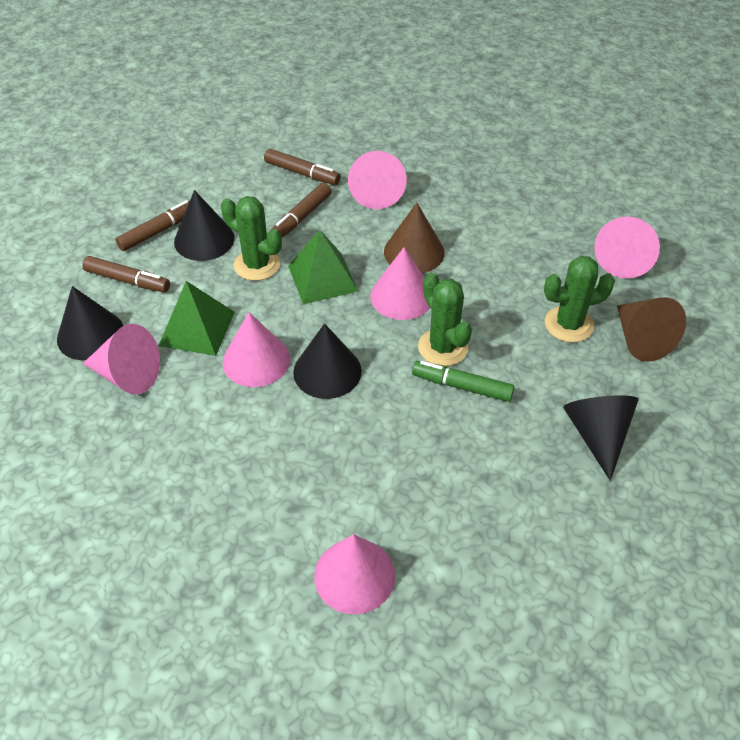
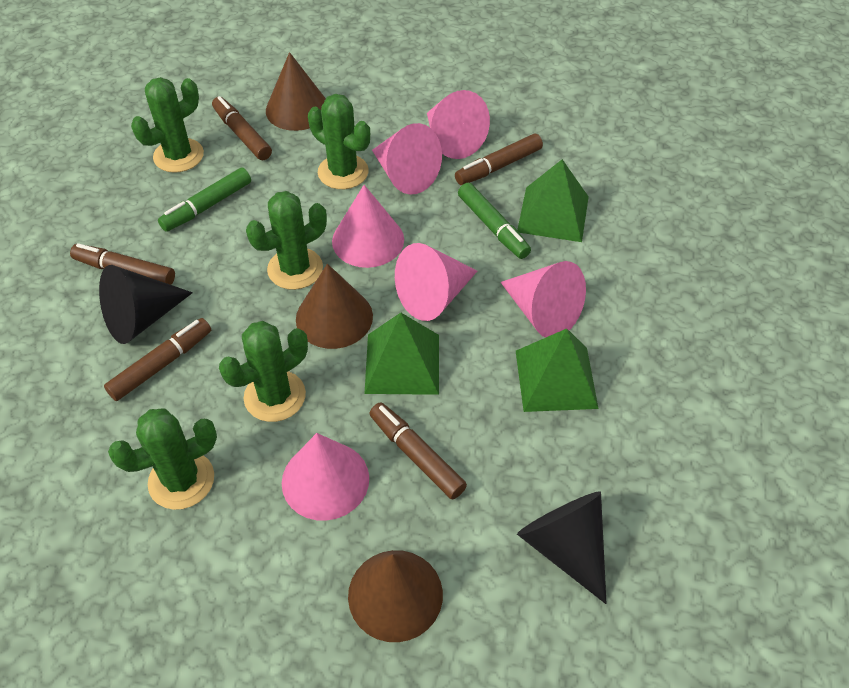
black cone: [57,286,123,360] [174,190,235,261] [293,323,362,399] [563,395,639,481] = 4 -> [99,265,193,344] [517,491,607,604] = 2
brown cone: [384,203,445,273] [617,297,686,362] = 2 -> [266,52,326,131] [296,264,373,349] [348,550,443,642] = 3
brown marker: [82,256,170,292] [116,200,190,251] [264,149,340,185] [272,183,332,238] = 4 -> [70,243,175,285] [104,318,211,401] [212,96,272,160] [369,402,467,499] [455,134,543,185] = 5
green cactus: [221,196,282,281] [418,273,472,366] [544,256,615,343] = 3 -> [108,409,217,510] [131,77,204,173] [219,321,308,422] [246,191,327,290] [308,94,370,189] = 5
green marker: [412,361,514,402] = 1 -> [158,168,251,232] [458,183,531,259] = 2
green pyramid: [159,281,235,356] [288,230,358,304] = 2 -> [364,313,439,395] [516,328,599,412] [517,159,589,242] = 3

